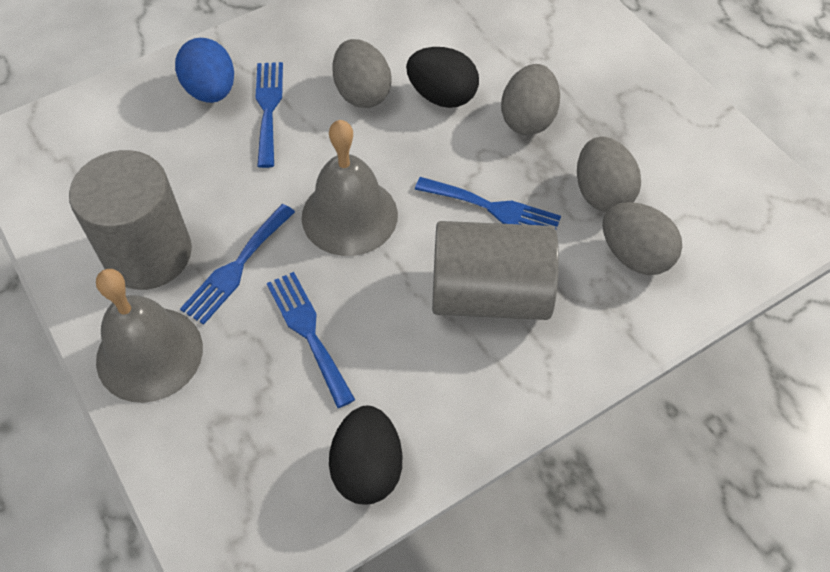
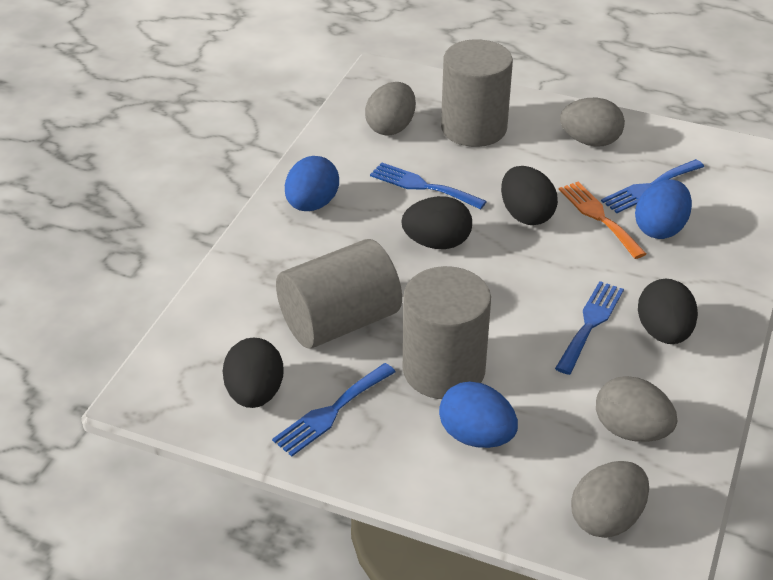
black egg: [329,406,402,504] [406,47,479,108] = 2 -> [223,338,284,408] [401,196,472,249] [501,166,558,225] [638,279,698,344] = 4
blue egg: [175,38,234,103] = 1 -> [285,156,339,211] [439,382,518,448] [635,179,692,239] = 3
grey bell: [96,269,203,403] [302,120,398,256] = 2 -> none = 0
grey cylinder: [69,150,192,290] [432,221,559,320] = 2 -> [276,239,402,348] [403,266,491,399] [441,39,513,147] = 3
orange fork: none = 0 -> [559,181,647,259] = 1

